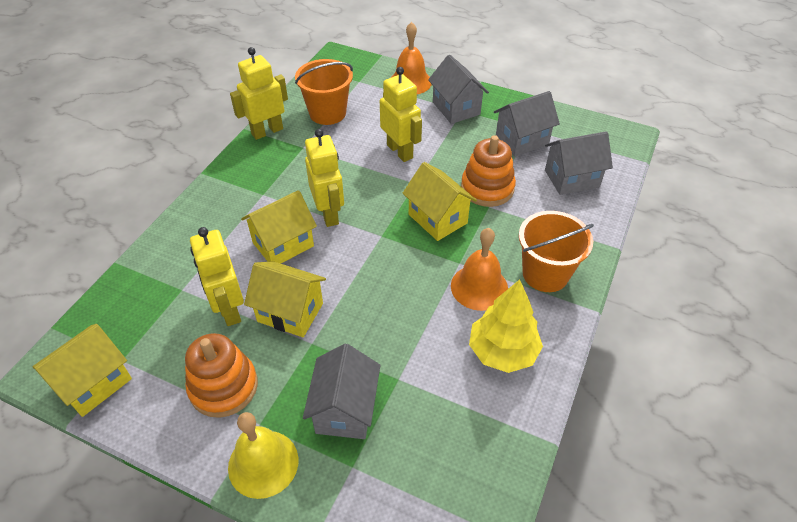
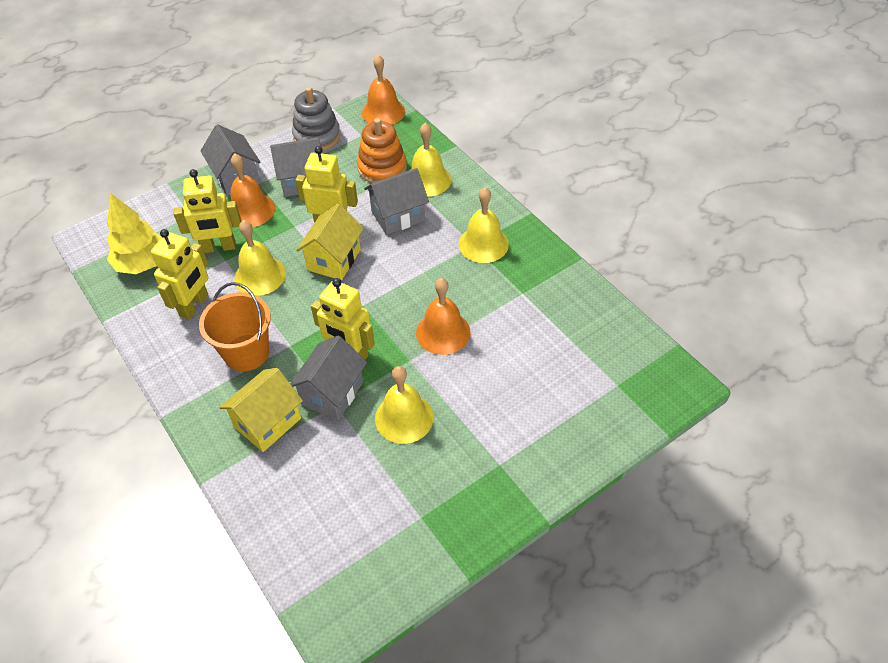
grey stacking toy: none = 0 -> [292,87,340,150] = 1
orange bell: [392,22,432,94] [451,228,508,311] = 2 -> [231,154,275,227] [362,55,405,125] [416,278,471,355] = 3
orange bucket: [295,59,353,125] [519,211,594,292] = 2 -> [199,282,271,371] = 1
orange stacking toy: [185,333,258,418] [461,135,516,207] = 2 -> [357,118,407,183] = 1
yellow bell: [228,412,298,499] = 1 -> [234,220,286,296] [375,366,434,444] [411,123,451,197] [458,187,509,263] = 4
yellow house: [33,324,132,417] [241,190,317,264] [244,261,326,337] [403,162,477,241] = 4 -> [219,368,303,452] [296,203,364,280] = 2

